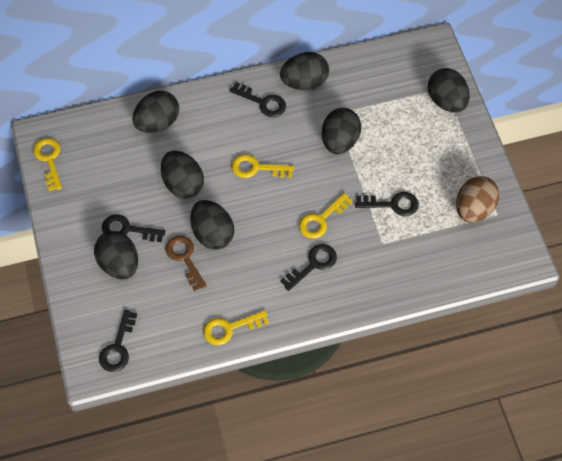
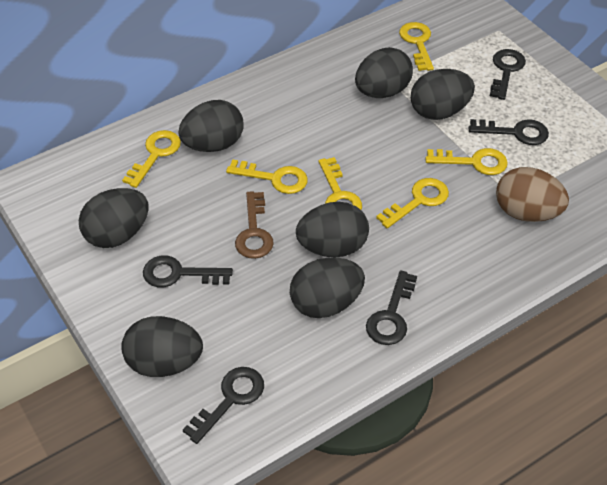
yellow key: [33,138,62,191] [203,310,269,345] [231,154,294,178] [299,193,353,239] = 4 -> [122,130,181,188] [226,159,308,194] [319,157,362,210] [376,178,449,229] [399,22,434,71] [425,148,508,175] = 6

